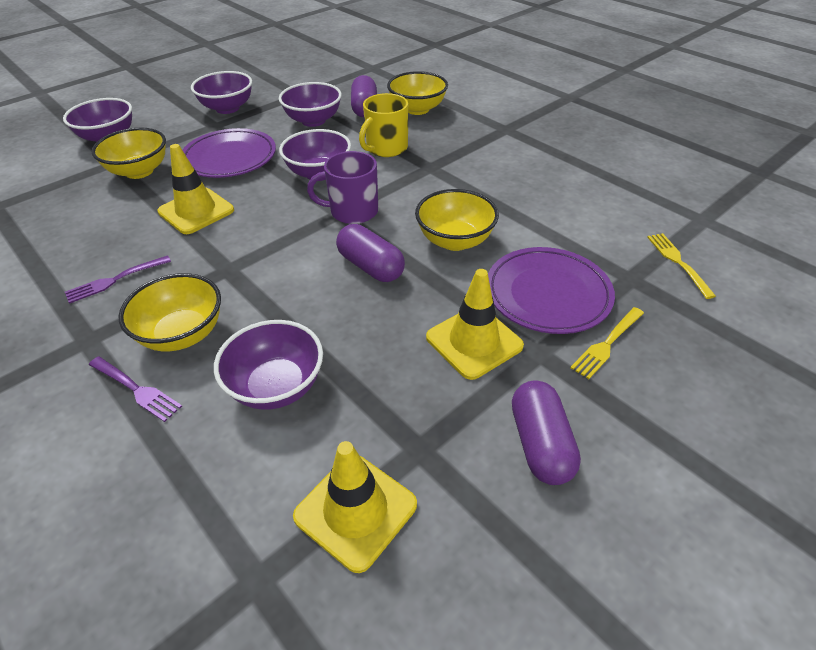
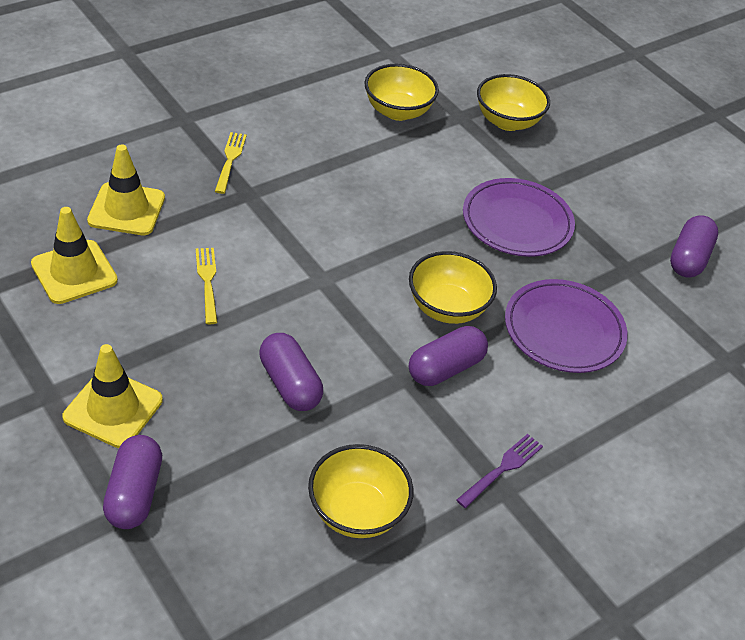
purple bowl: [63,98,132,142] [191,71,252,114] [214,320,323,410] [279,82,342,127] [279,129,351,181] = 5 -> none = 0
purple capsule: [336,224,405,282] [351,75,377,117] [512,380,581,485] = 3 -> [103,435,162,529] [259,333,323,411] [409,326,488,386] [670,215,718,278] = 4
purple fork: [65,255,171,304] [89,357,182,422] = 2 -> [456,434,543,508] = 1
purple mug: [307,151,378,224] = 1 -> none = 0
yellow mug: [359,93,408,157] = 1 -> none = 0

